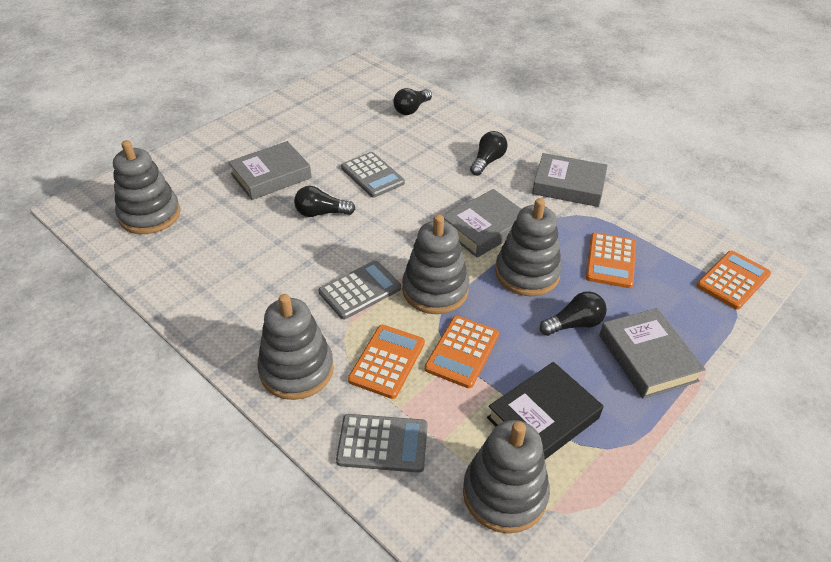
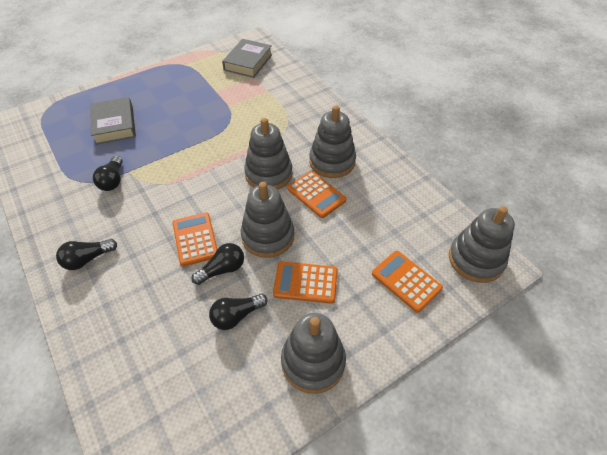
black book: [487,362,603,459] = 1 -> none = 0
grey book: [228,141,312,200] [443,189,521,257] [532,153,608,207] [599,308,705,399] = 4 -> [90,97,136,145] [222,39,272,78] = 2
grey calculator: [319,261,401,319] [336,414,428,473] [341,152,405,198] = 3 -> none = 0

